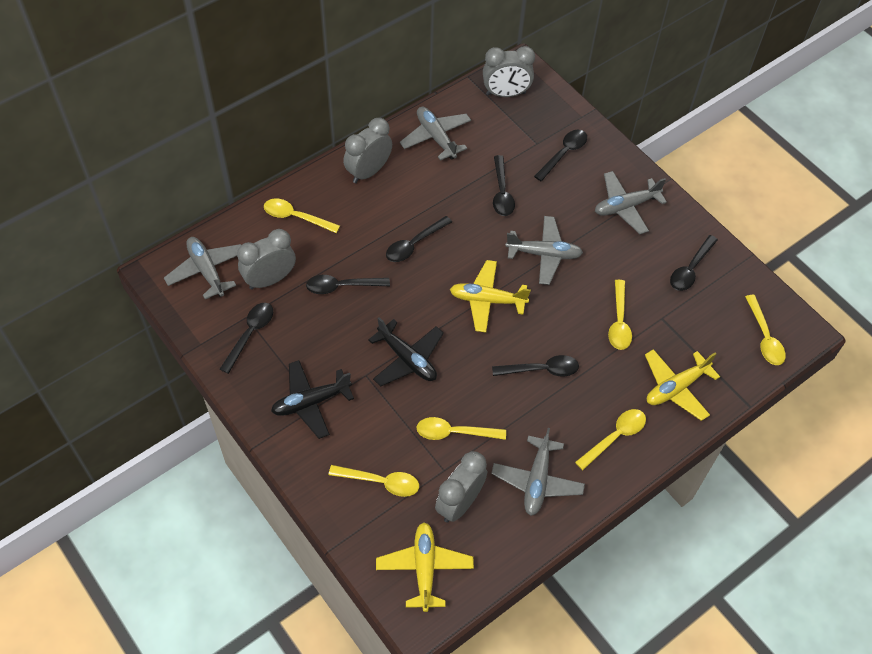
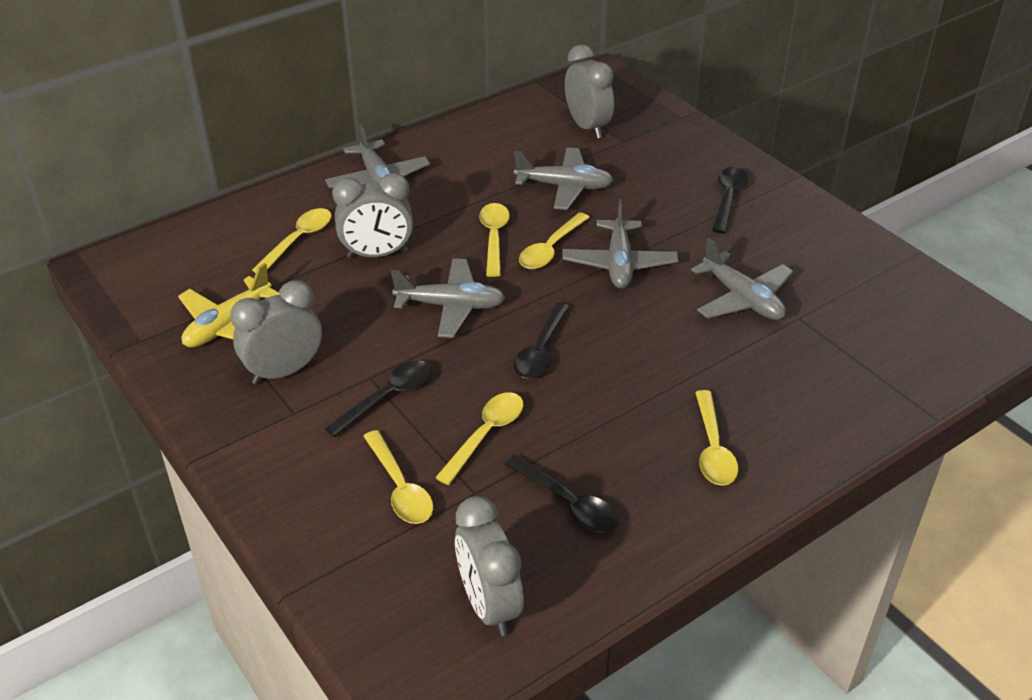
black plane: [271,360,354,439] [368,317,444,387] = 2 -> none = 0
black spoon: [220,303,273,374] [306,275,390,294] [386,216,452,262] [492,355,579,377] [493,155,515,216] [534,130,587,181] [670,235,718,291] = 7 -> [325,360,432,437] [504,455,619,533] [514,302,569,379] [712,167,748,233] = 4
yellow plane: [376,522,474,612] [450,260,531,333] [645,349,720,421] = 3 -> [178,263,280,347] = 1

